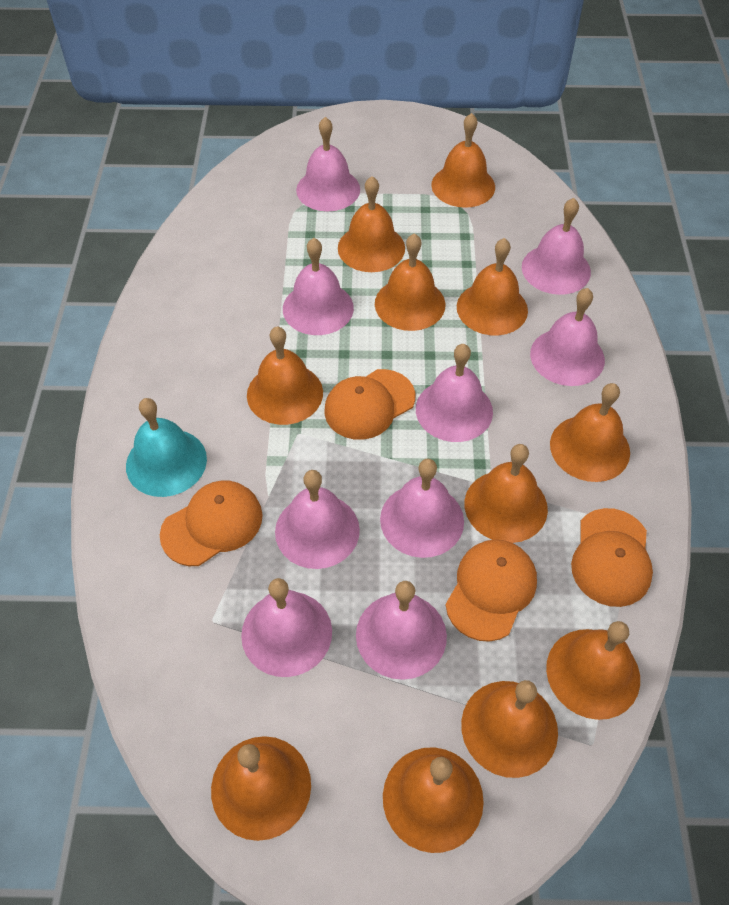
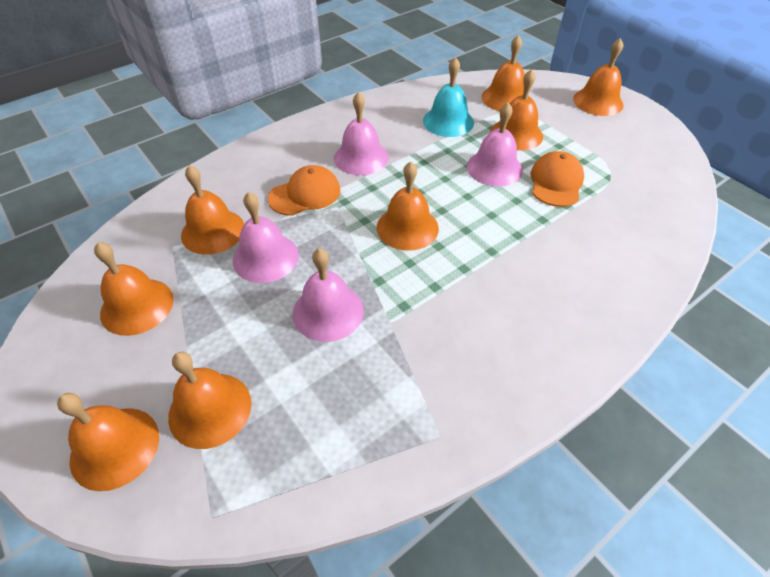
orange bell: [211,736,311,841] [247,327,323,425] [338,176,405,272] [375,233,445,331] [383,747,484,853] [431,113,495,208] [457,238,528,335] [461,680,558,778] [465,444,548,543] [546,621,640,720] [550,383,630,482] = 11 -> [57,393,159,491] [94,242,174,336] [168,352,251,449] [181,165,244,255] [377,162,439,251] [481,35,529,111] [490,69,543,151] [573,38,624,116] = 8
orange cap: [160,480,263,566] [324,369,415,440] [446,539,537,642] [571,508,653,607] = 4 -> [268,165,340,216] [531,151,584,207] = 2
pink bell: [241,578,332,677] [275,470,360,569] [283,238,354,335] [296,117,360,211] [356,581,447,680] [380,459,464,558] [416,344,493,442] [522,198,591,295] [530,288,605,386] = 9 -> [233,192,299,283] [292,248,364,342] [334,92,389,175] [467,102,523,187] = 4

